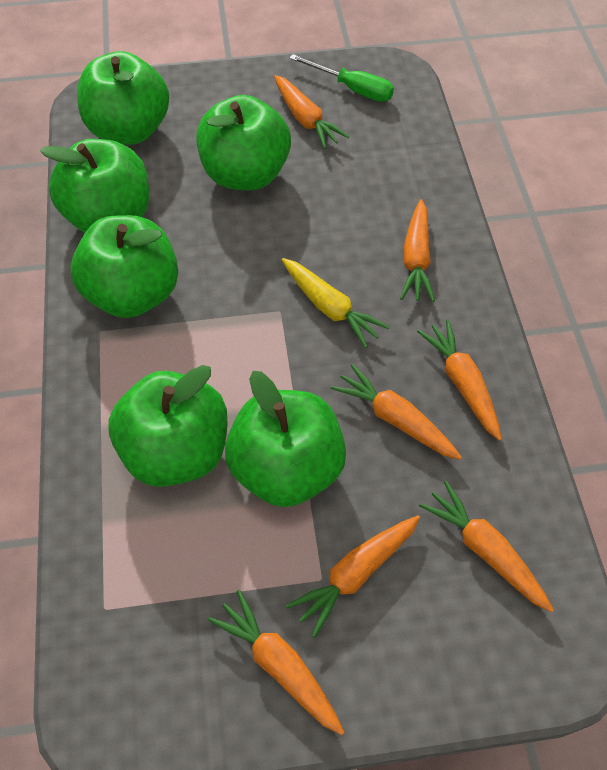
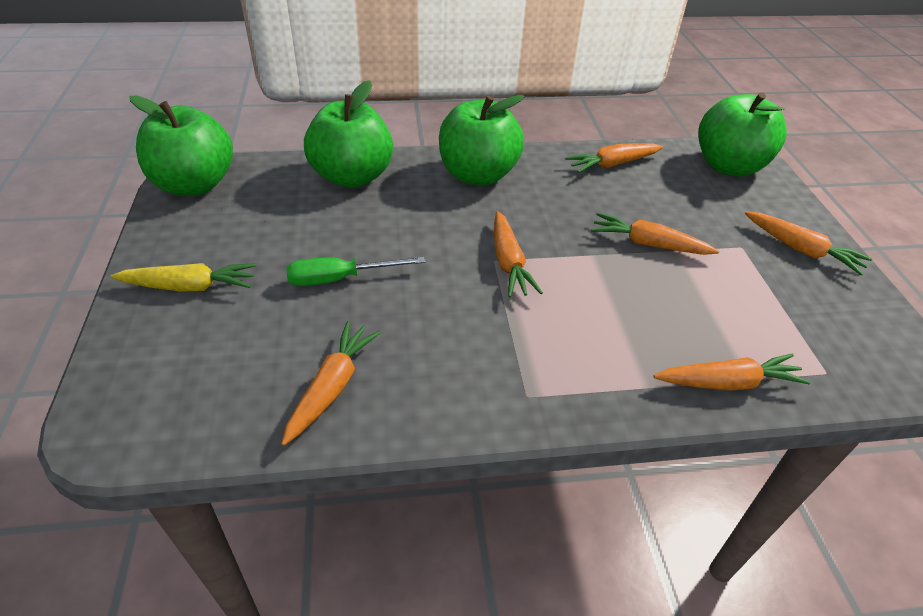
green apple: [40,139,149,233] [71,215,178,318] [77,51,169,145] [108,365,228,487] [196,95,291,190] [225,371,346,507] = 6 -> [130,95,233,196] [304,80,393,188] [439,95,524,186] [698,92,787,177] = 4
orange carrot: [208,590,345,735] [274,75,349,149] [286,515,420,637] [330,364,462,460] [400,199,435,302] [417,320,502,441] [419,481,554,612] = 7 -> [282,321,381,446] [494,211,543,297] [565,143,663,173] [591,213,720,255] [654,353,811,391] [745,212,872,275] = 6

